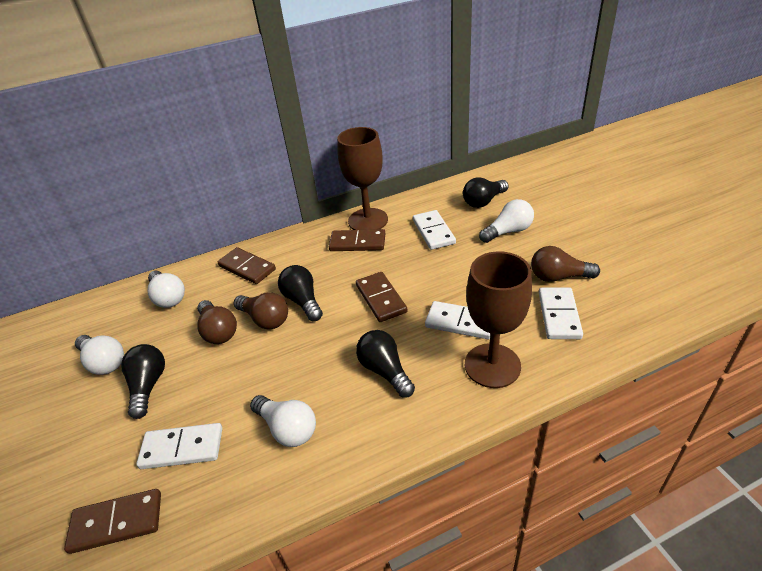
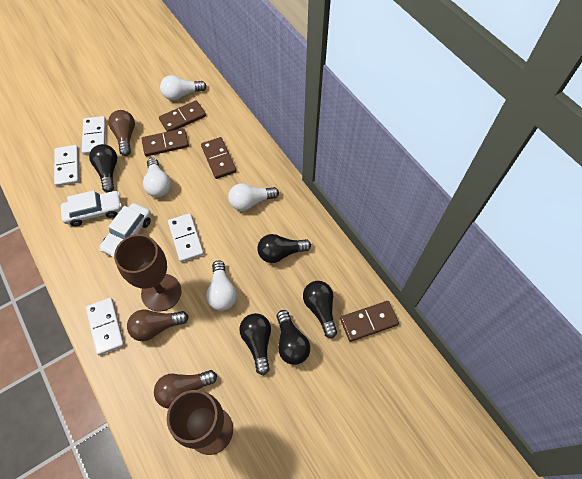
black light bulb: [121,344,165,419] [278,265,323,321] [356,330,415,398] [463,177,509,208] = 4 -> [89,144,117,192] [239,313,271,375] [257,234,311,263] [277,310,310,365] [303,281,337,338] = 5
white car: none = 0 -> [61,190,122,226] [99,203,151,258] = 2

